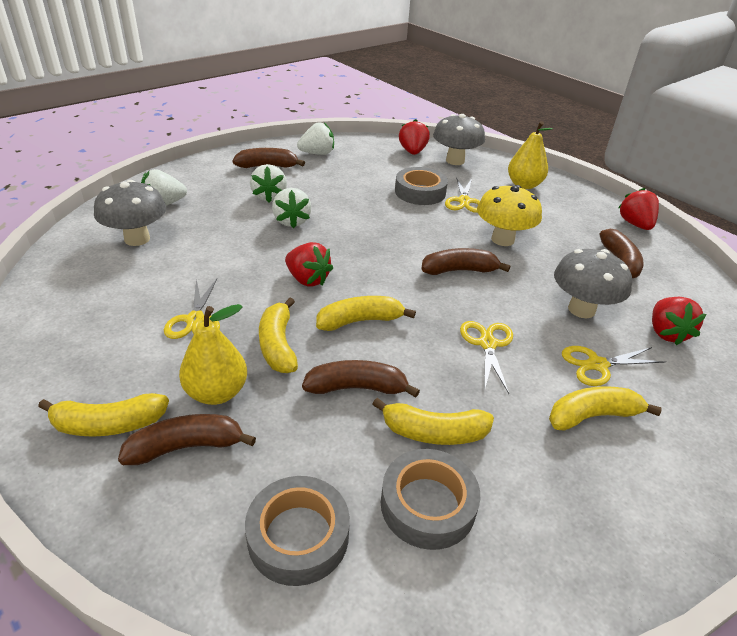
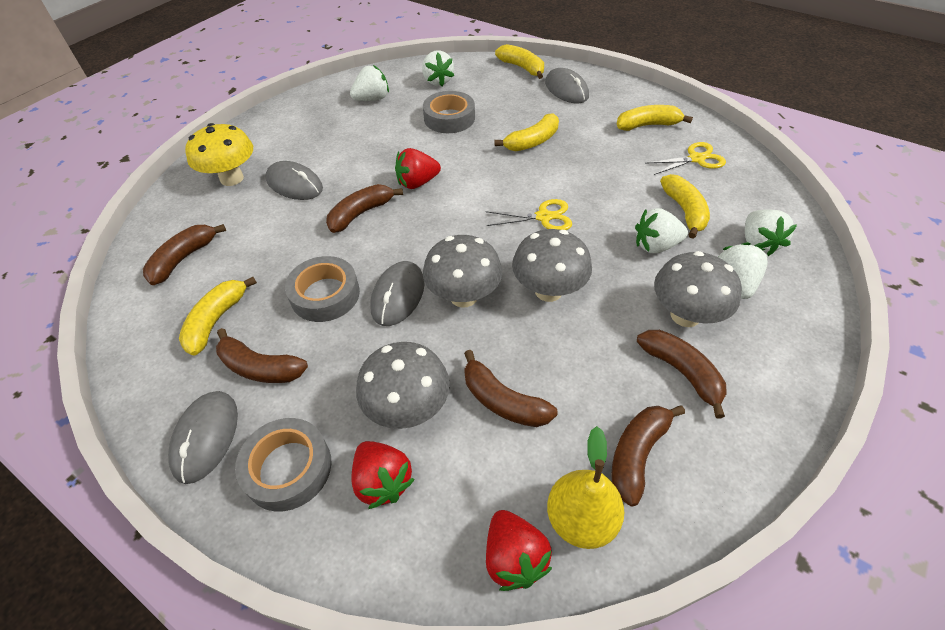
brown banana: [118,414,256,465] [233,148,305,168] [302,360,420,398] [421,248,510,275] [599,229,644,278] = 5 -> [143,224,226,285] [216,328,308,383] [326,184,403,233] [464,350,558,427] [611,405,685,506] [637,330,727,418] = 6
grey mouse: none = 0 -> [168,391,238,484] [265,161,323,200] [370,261,425,326] [545,68,589,104] = 4
grey mushroom: [94,180,166,246] [433,114,485,165] [554,249,632,318] = 3 -> [356,342,450,429] [423,235,502,308] [512,229,592,302] [654,251,742,327] = 4
red strawberry: [285,242,333,287] [399,119,430,155] [618,188,659,230] [652,297,707,345] = 4 -> [351,441,415,509] [395,148,441,189] [486,510,552,591] = 3
white strawberry: [141,169,187,206] [250,164,287,203] [272,188,311,228] [297,122,334,155] = 4 -> [350,65,389,101] [422,51,454,86] [635,208,688,253] [718,242,768,299] [745,209,797,256] = 5
yellow pear: [179,304,247,405] [508,121,553,189] = 2 -> [547,426,624,549] = 1
yellow scissors: [164,279,220,339] [445,177,480,213] [460,321,513,394] [562,346,666,386] = 4 -> [485,199,572,230] [645,142,726,175] = 2

